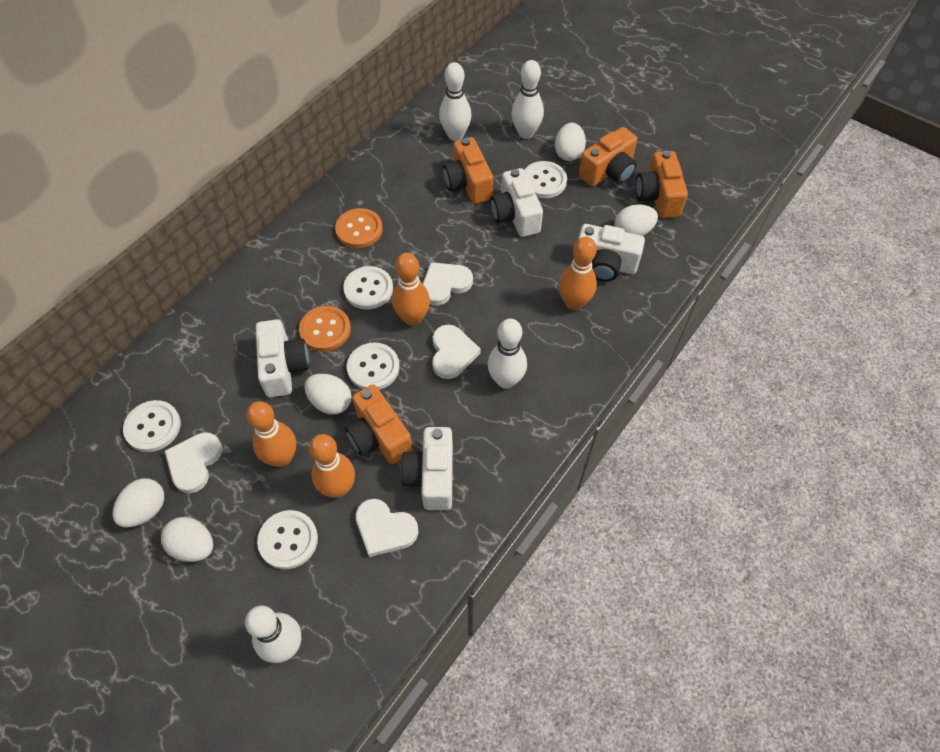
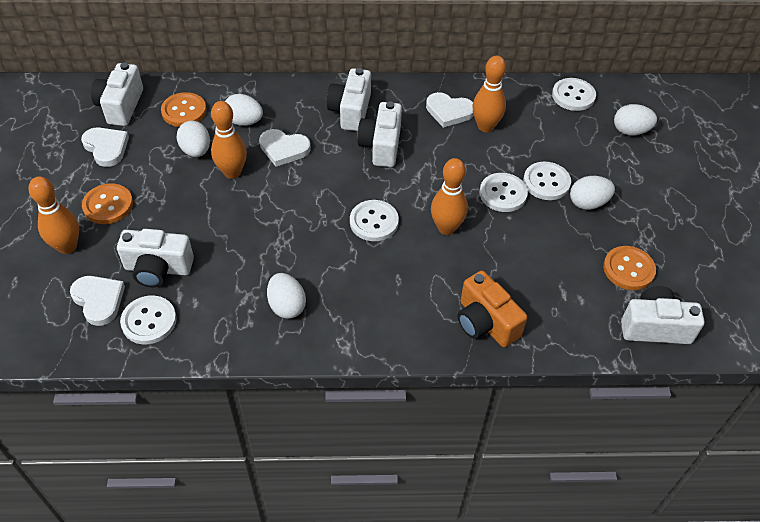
orange button: [299,306,351,351] [335,208,383,248] = 2 -> [82,183,133,224] [161,92,207,127] [603,246,656,290] = 3
orange camera: [345,384,413,464] [443,137,493,204] [579,127,637,186] [636,150,688,218] = 4 -> [458,271,527,348] = 1
white bowling pin: [245,605,301,663] [439,62,472,141] [488,319,527,389] [511,60,544,139] = 4 -> none = 0
white camera: [256,319,309,398] [400,427,453,510] [490,168,543,237] [578,224,645,282] = 4 -> [91,62,143,126] [117,229,194,287] [327,68,371,131] [357,101,402,167] [621,286,704,344] = 5

